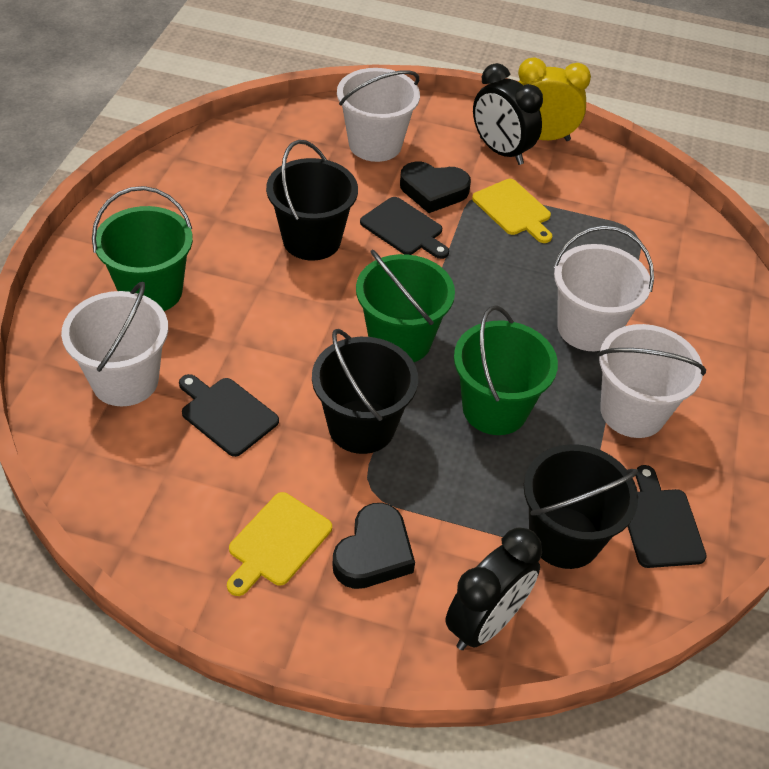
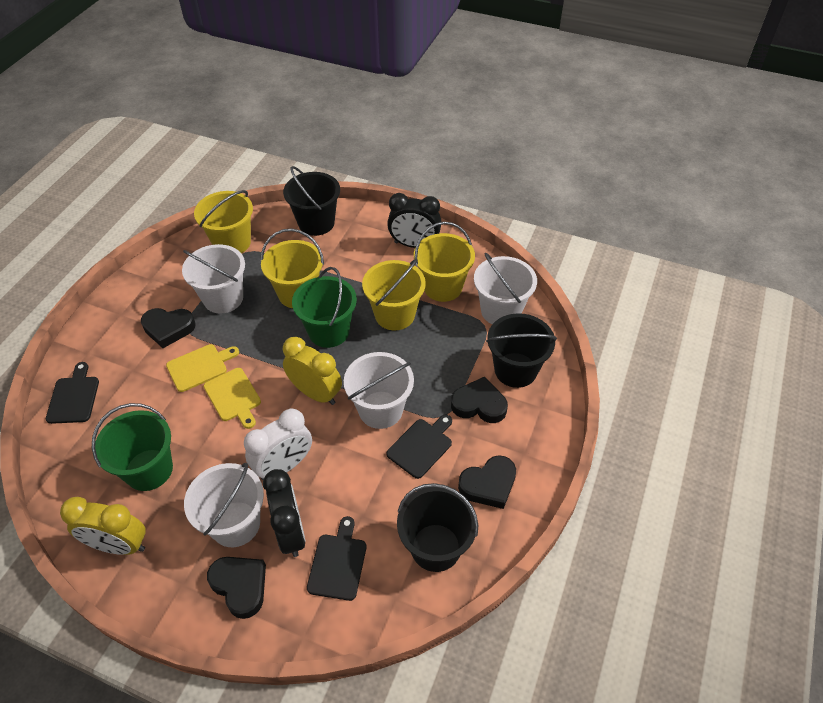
black heart: [332,503,415,589] [400,162,471,213] = 2 -> [141,308,195,348] [207,557,266,619] [451,377,508,423] [458,455,516,509] = 4
green bucket: [92,186,193,311] [356,250,455,362] [454,305,558,435] = 3 -> [92,403,173,491] [292,267,357,348] = 2
white clock: none = 0 -> [244,409,312,480] = 1
yellow bucket: none = 0 -> [194,190,253,253] [260,228,324,308] [362,259,426,330] [414,222,475,302] = 4
yellow clock: [518,58,591,141] = 1 -> [60,497,145,555] [283,337,342,405] = 2

